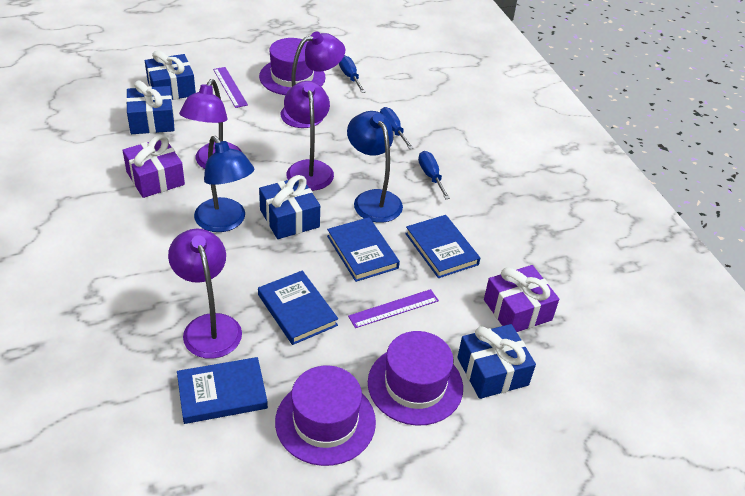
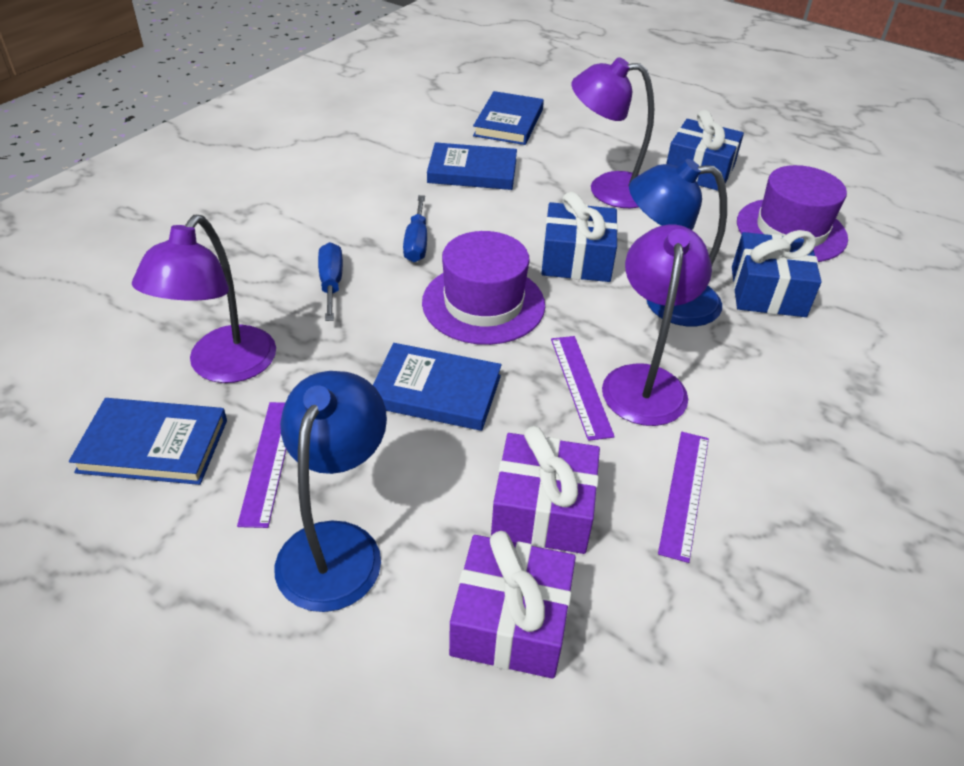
blue gift: [126,80,175,134] [145,50,196,100] [259,175,320,239] [457,324,536,399] = 4 -> [541,192,618,282] [666,110,744,191] [732,230,822,317] = 3
blue screwdriver: [339,55,366,93] [380,107,414,149] [418,151,450,199] = 3 -> [318,242,343,321] [403,195,427,262] = 2
purple hat: [259,38,326,95] [275,366,376,466] [368,331,463,426] = 3 -> [422,231,545,345] [737,165,848,262] = 2
purple lamp: [168,229,242,359] [179,79,242,169] [280,32,345,128] [284,81,334,191] = 4 -> [132,215,276,383] [572,57,654,208] [602,224,712,426] = 3
purple ruler: [213,67,248,108] [348,289,439,328] = 2 -> [237,402,286,528] [551,336,615,441] [658,432,709,563] = 3

